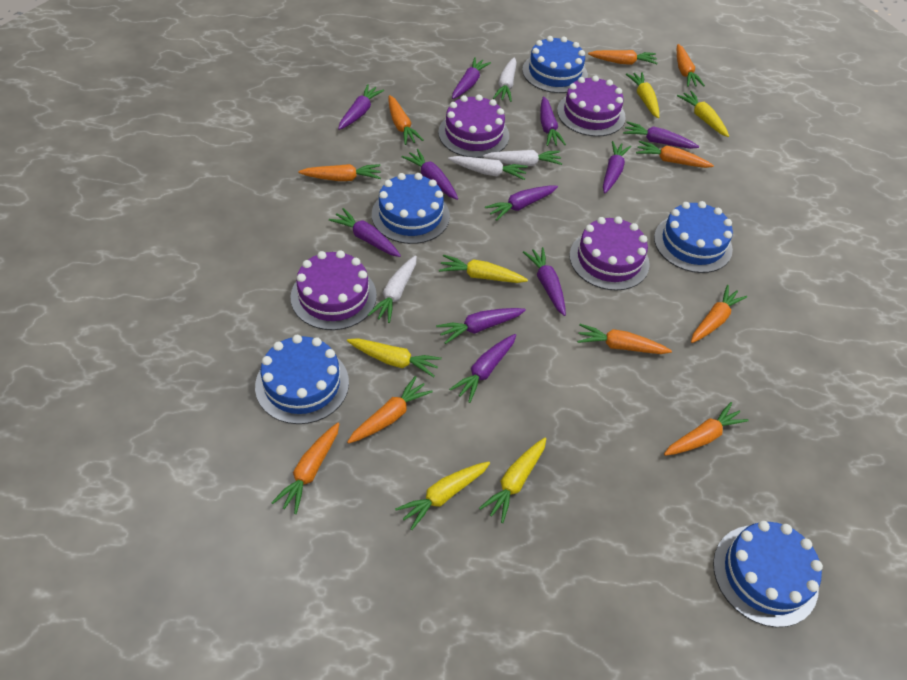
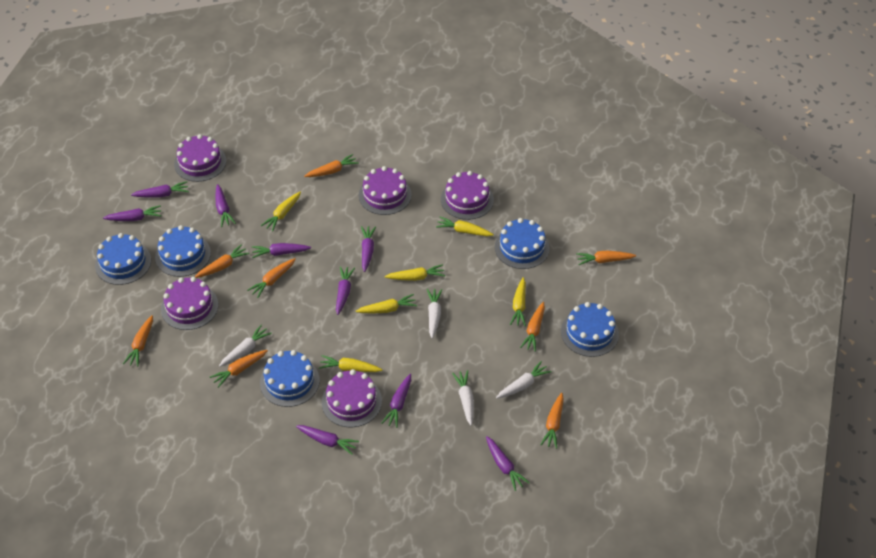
orange carrot: [271,423,339,514] [298,164,381,181] [347,376,433,444] [388,95,424,145] [577,324,672,354] [588,50,658,65] [636,141,714,168] [664,402,749,456] [677,44,705,87] [691,285,747,343] = 10 -> [123,315,153,367] [195,244,250,278] [210,350,268,388] [247,258,296,298] [304,154,359,177] [520,302,545,352] [540,393,564,449] [576,251,636,265] = 8
purple cake: [290,250,377,330] [438,95,509,158] [557,75,626,137] [569,216,650,291] = 4 -> [161,277,218,330] [174,134,226,182] [322,369,382,427] [359,166,412,215] [441,171,494,220] = 5
purple carrot: [329,208,401,257] [338,84,384,130] [402,149,458,200] [436,308,526,344] [449,334,516,403] [452,57,491,99] [485,186,558,221] [523,247,566,316] [540,96,566,146] [603,141,631,193] [623,121,699,149] = 11 -> [103,205,162,221] [131,181,189,198] [215,184,236,227] [252,243,311,258] [296,425,359,455] [336,266,355,315] [361,226,376,272] [381,374,411,428] [486,436,530,491] = 9

